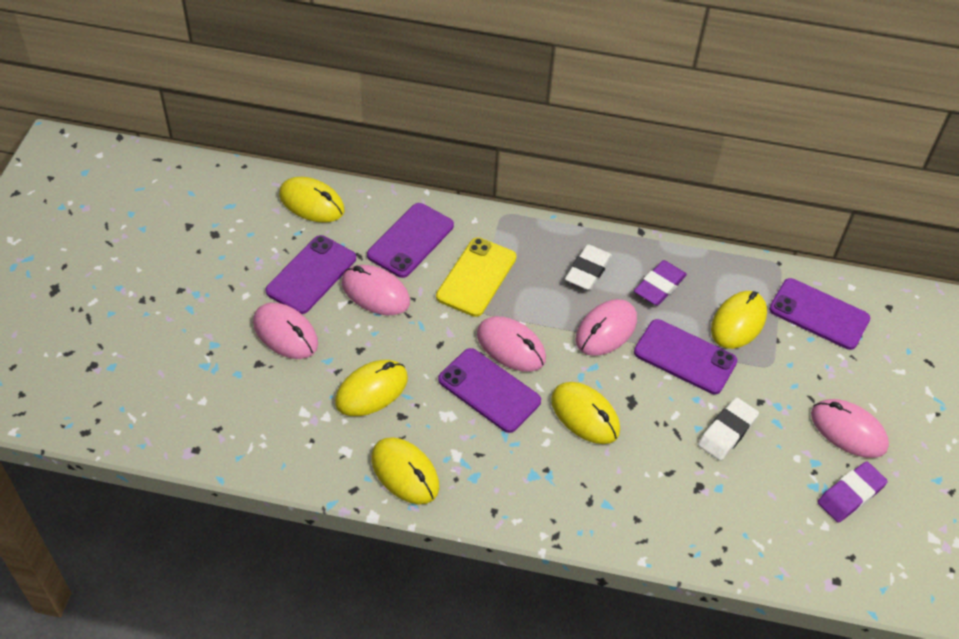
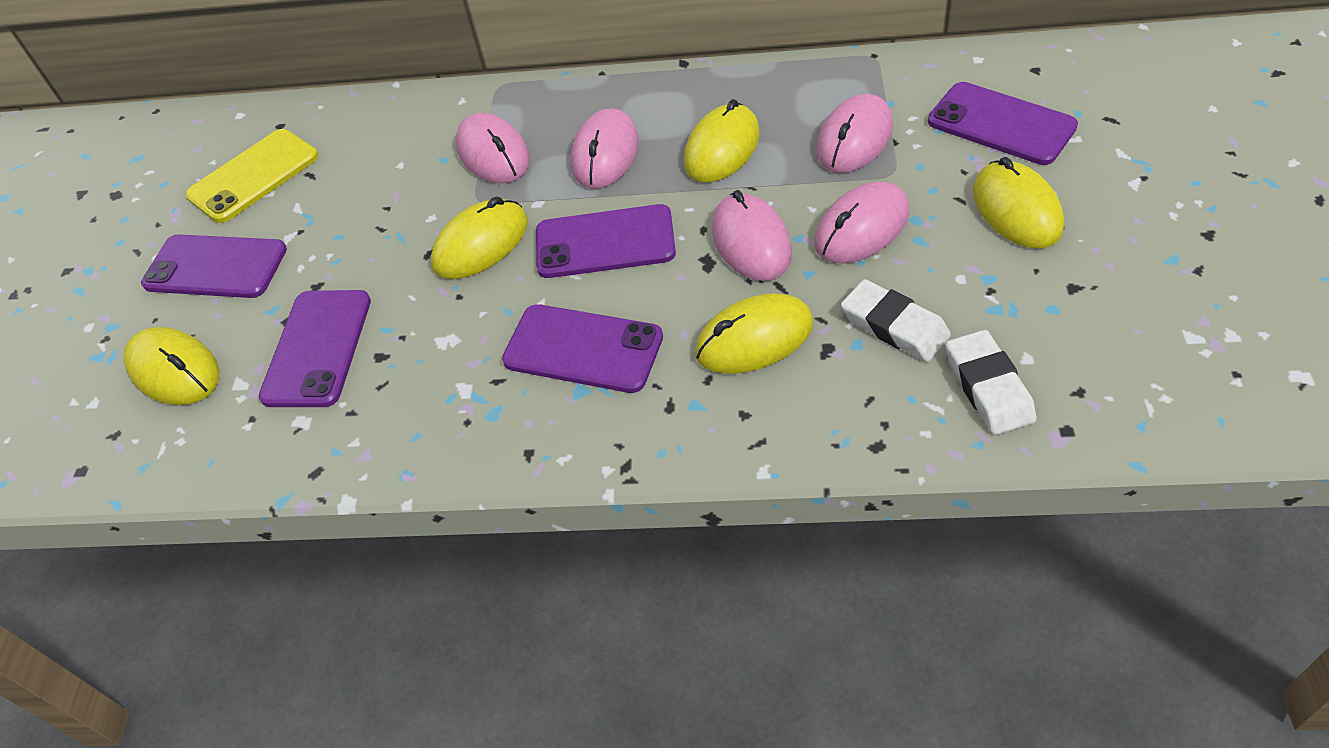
purple eraser: [634,260,687,306] [818,461,888,523] = 2 -> none = 0

